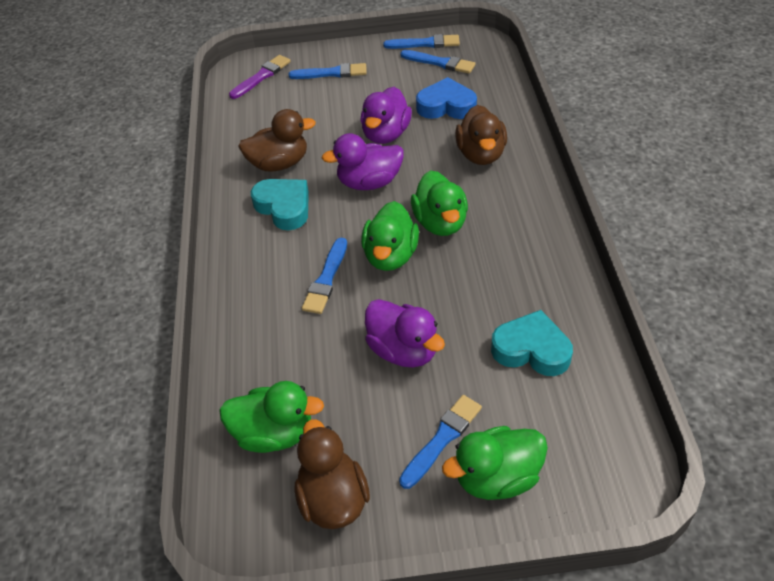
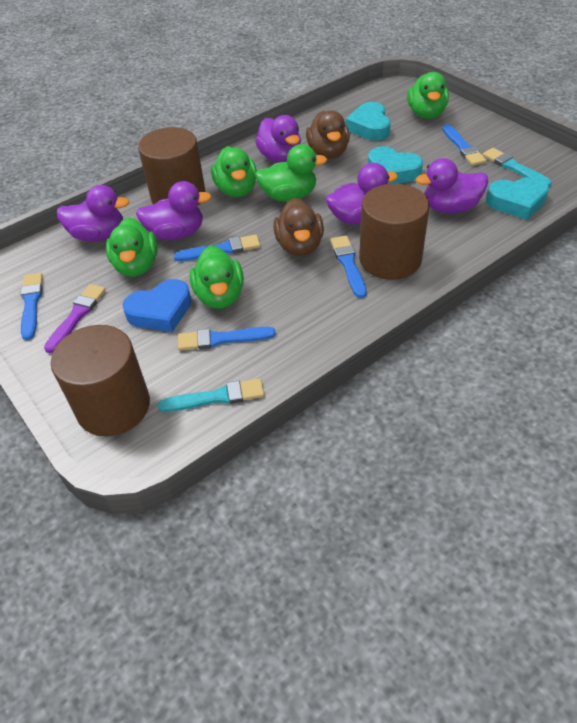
brown cylinder: none = 0 -> [51,325,150,436] [138,127,206,205] [359,184,429,280] = 3
brown duck: [238,109,316,172] [295,419,370,529] [455,105,507,165] = 3 -> [273,198,324,256] [306,110,350,159] = 2
green duck: [219,381,324,453] [361,201,419,271] [411,170,468,236] [442,426,548,500] = 4 -> [106,217,158,277] [190,245,244,309] [211,146,257,197] [255,144,327,201] [407,72,449,119] = 5
purple duck: [321,133,404,190] [360,87,412,144] [365,299,445,368] = 3 -> [57,185,129,242] [136,181,211,240] [255,115,301,163] [326,163,398,224] [416,158,488,213] = 5
turquoise brush: none = 0 -> [158,378,264,412] [482,148,552,187] = 2
turquoise heart: [251,179,309,230] [491,310,573,376] = 2 -> [346,102,391,141] [368,146,423,184] [486,177,549,220] = 3

